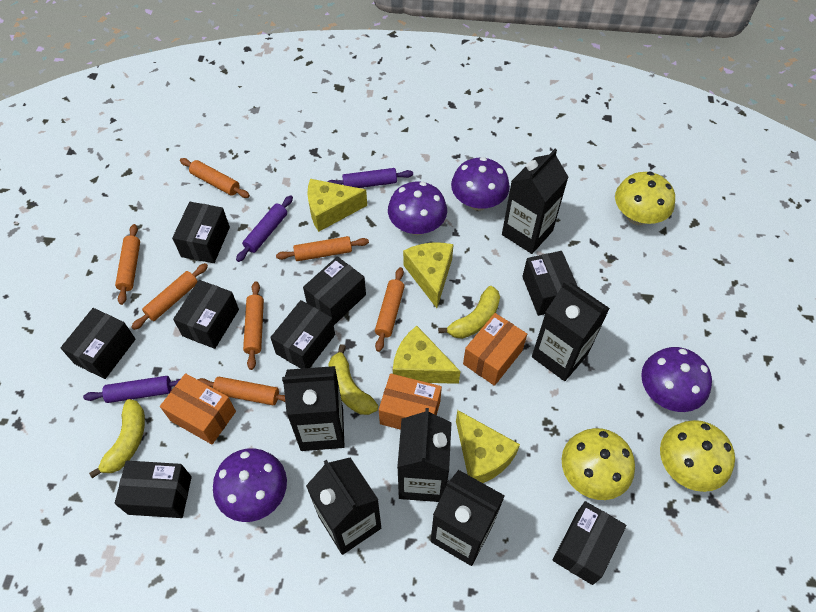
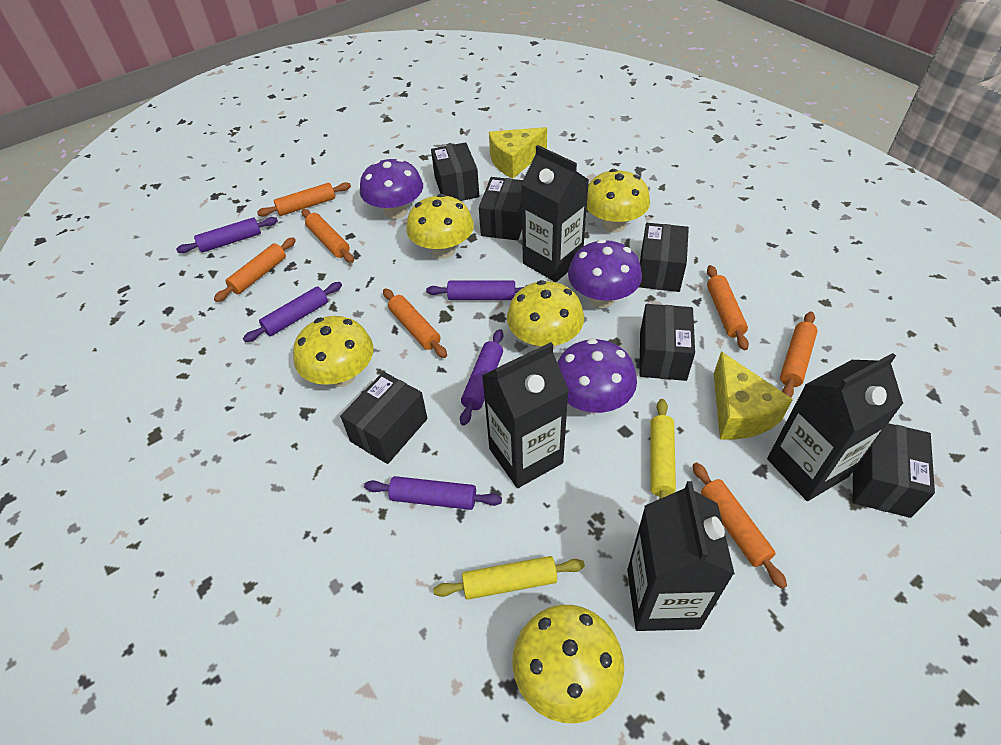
black box: [61,308,136,379] [115,461,192,518] [172,202,230,263] [173,280,239,349] [270,300,335,369] [303,256,366,325] [522,251,577,316] [553,501,626,585] = 8 -> [340,372,428,464] [431,142,479,201] [479,177,523,241] [639,223,689,292] [639,304,695,381] [853,423,935,518] = 6
black carton: [282,366,345,451] [306,457,381,555] [397,408,452,502] [431,470,505,566] [502,149,568,254] [532,281,610,381] = 6 -> [482,342,569,488] [521,145,589,282] [627,481,735,631] [767,353,903,501] = 4
orange box: [160,373,236,444] [379,373,442,430] [463,313,527,386] = 3 -> none = 0
purple mushroom: [213,448,287,522] [388,182,447,235] [451,157,510,211] [641,347,712,412] = 4 -> [360,158,423,219] [557,339,637,414] [568,239,642,308] = 3
purple rolling pin: [83,376,180,403] [236,195,293,262] [327,168,413,188] = 3 -> [176,217,278,253] [243,282,342,342] [364,476,502,510] [426,281,524,300] [460,329,503,426] = 5
yellow banana: [89,399,145,478] [329,344,378,415] [438,286,500,339] = 3 -> none = 0
yellow cheese: [307,179,367,232] [393,326,460,384] [403,242,454,308] [456,410,520,483] = 4 -> [489,127,547,178] [714,352,793,440] = 2
yellow mushroom: [562,428,635,500] [615,171,675,225] [660,420,735,492] = 3 -> [293,316,373,387] [406,194,474,259] [507,280,584,349] [513,605,624,723] [587,169,650,233] = 5
yellow rolling pin: none = 0 -> [433,556,585,600] [650,399,676,499] = 2

